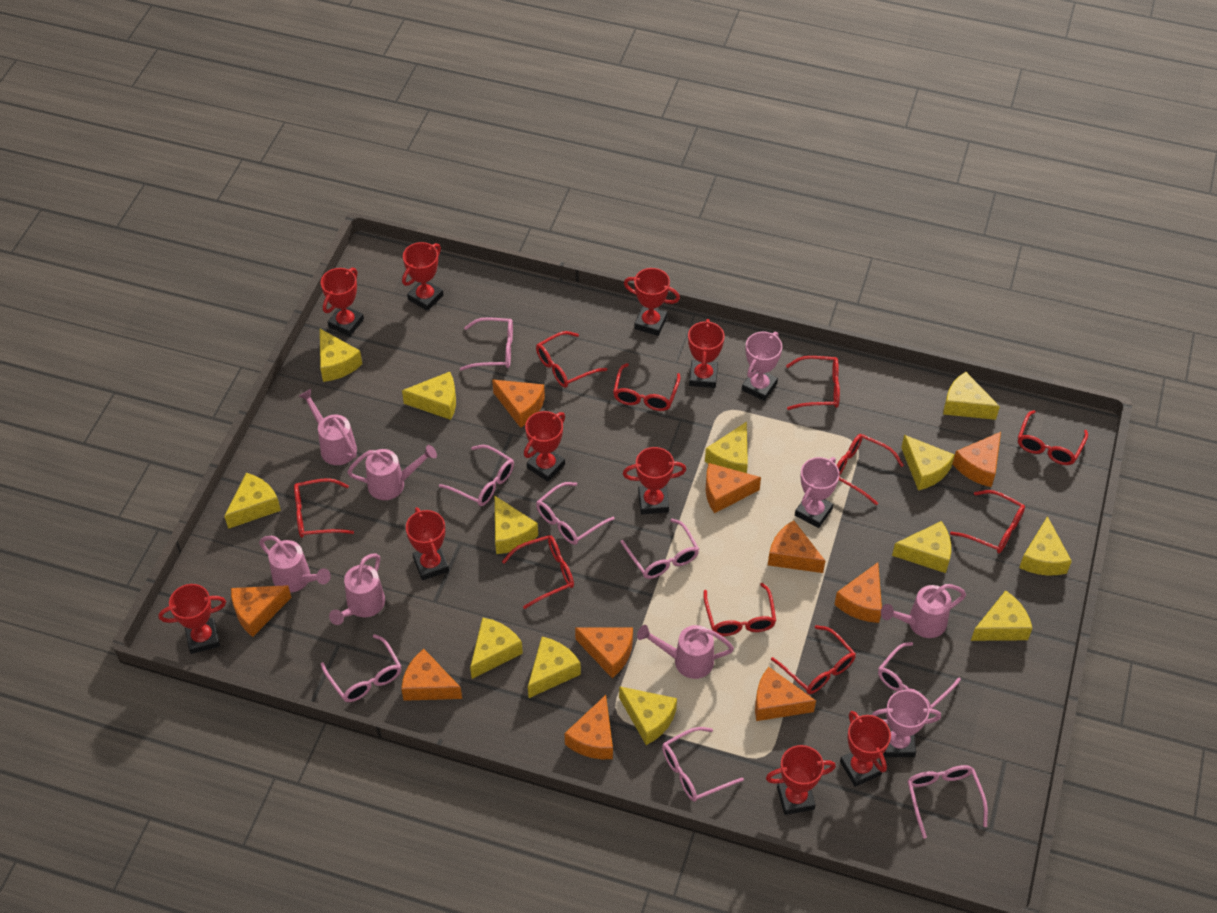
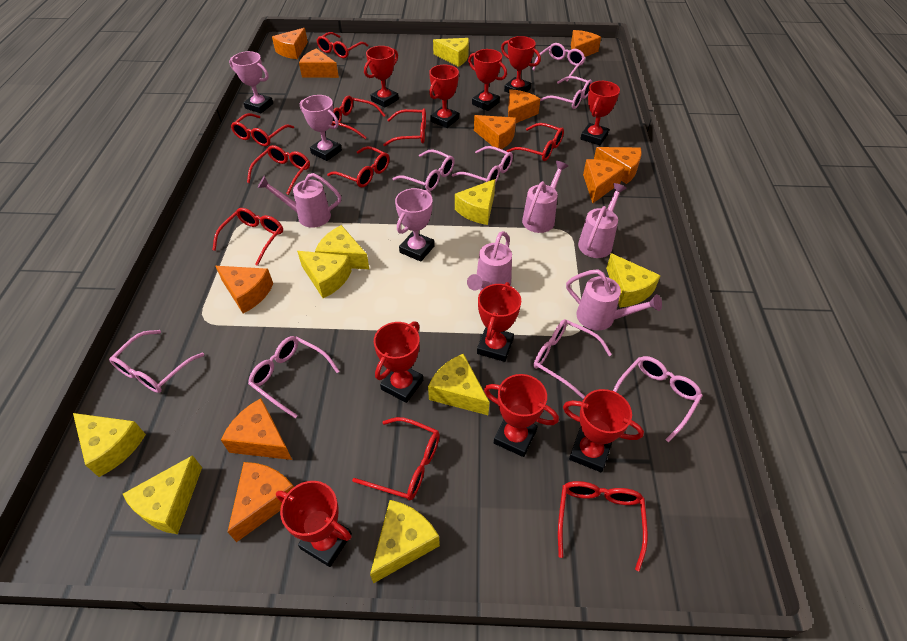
pink watering can: [259,536,331,593] [298,389,357,465] [329,553,385,625] [347,445,437,500] [637,625,734,679] [881,584,966,638] = 6 -> [258,173,341,228] [467,231,512,290] [522,161,568,233] [566,269,662,331] [578,183,626,258] = 5
yellow cheese: [224,473,281,529] [320,329,362,382] [402,372,456,420] [470,618,523,679] [495,496,538,554] [528,637,581,698] [619,686,677,745] [705,422,748,473] [892,521,951,573] [901,435,955,490] [943,372,1000,420] [971,591,1032,641] [1019,516,1072,575] = 13 -> [73,413,146,477] [123,455,202,534] [297,251,352,298] [315,225,369,269] [370,500,440,584] [428,354,490,415] [433,38,469,67] [455,179,496,225] [606,253,661,308] = 9

